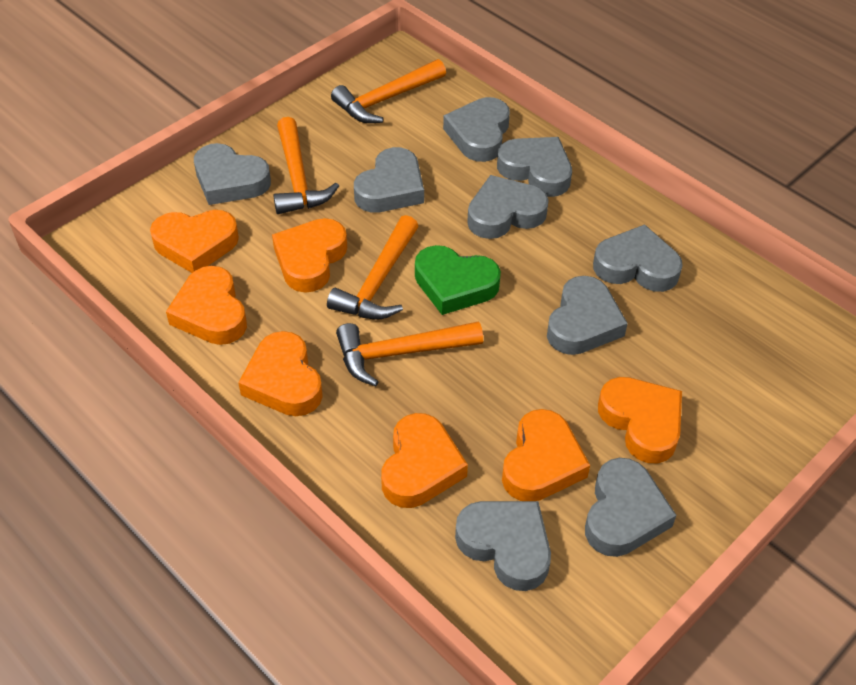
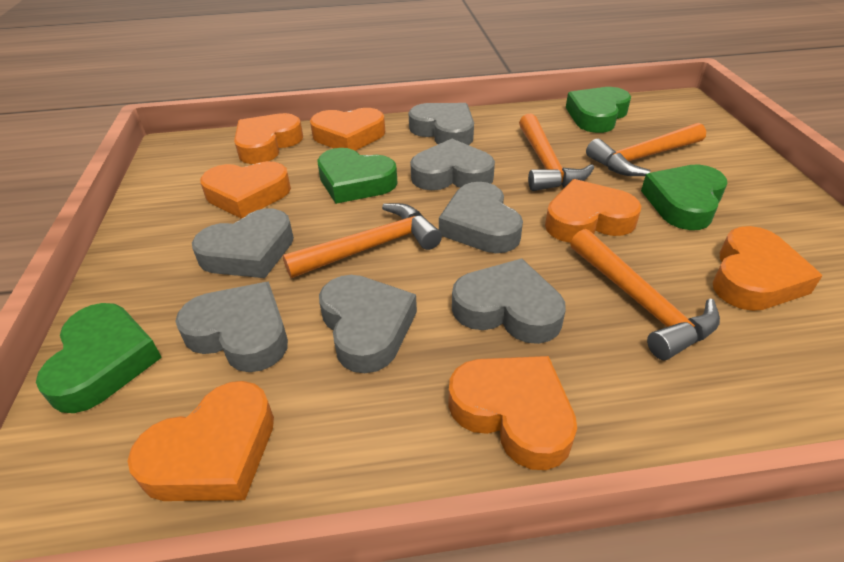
green heart: [415,245,501,315] = 1 -> [36,303,162,413] [317,148,398,204] [566,87,631,133] [641,164,727,230] = 4
grey heart: [194,143,271,205] [354,147,424,213] [443,97,510,162] [455,501,551,591] [467,175,549,239] [497,137,572,197] [547,276,628,355] [585,458,676,557] [593,224,683,292] = 9 -> [175,282,288,372] [192,208,294,278] [319,275,417,373] [409,103,474,145] [410,139,495,190] [439,182,523,253] [452,258,566,344] = 7

